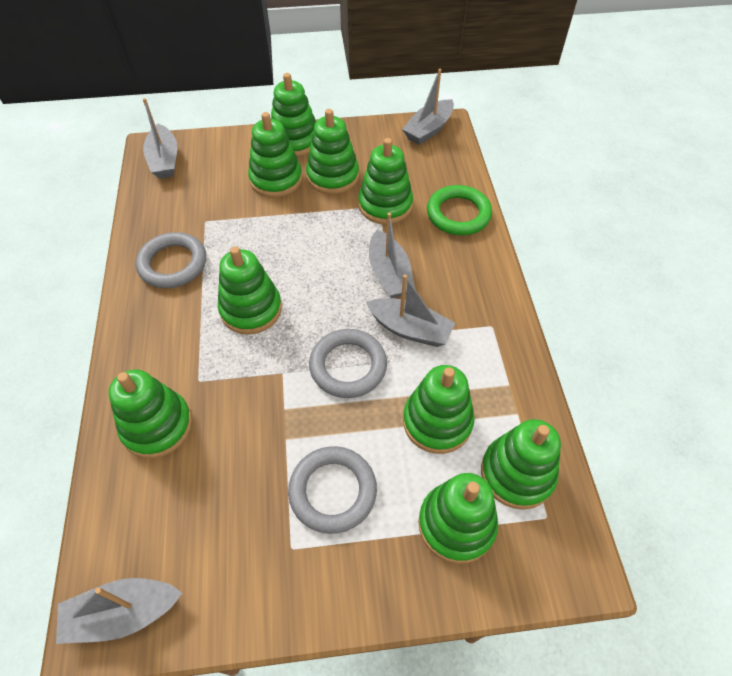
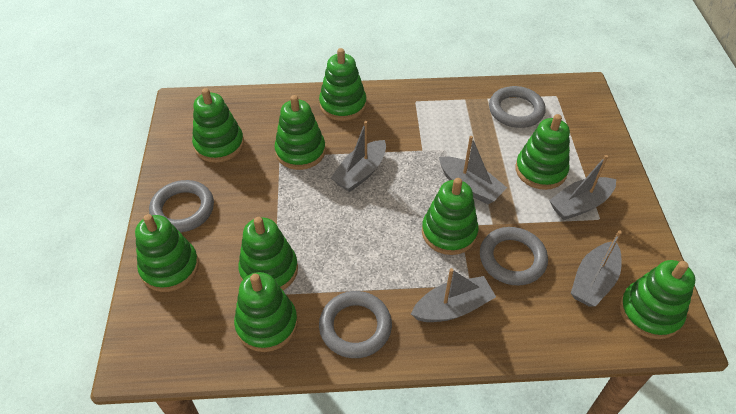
green ring: [427,185,492,235] = 1 -> none = 0
grey ring: [136,232,206,288] [288,446,377,534] [309,329,387,398] = 3 -> [149,180,214,233] [319,291,392,358] [480,227,548,285] [489,86,546,128] = 4

